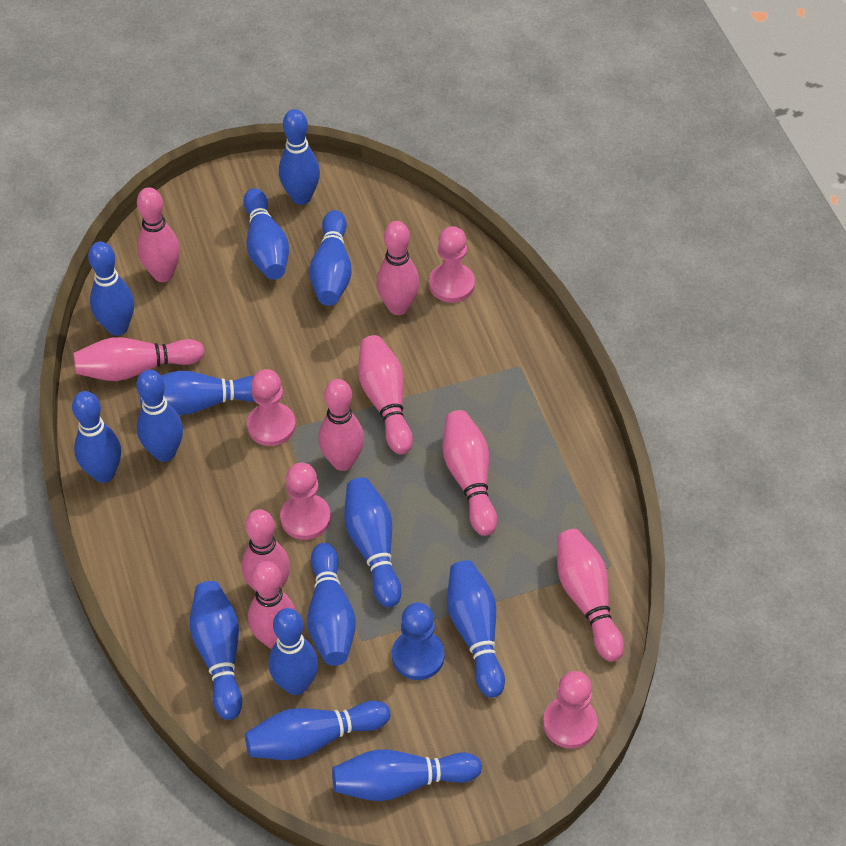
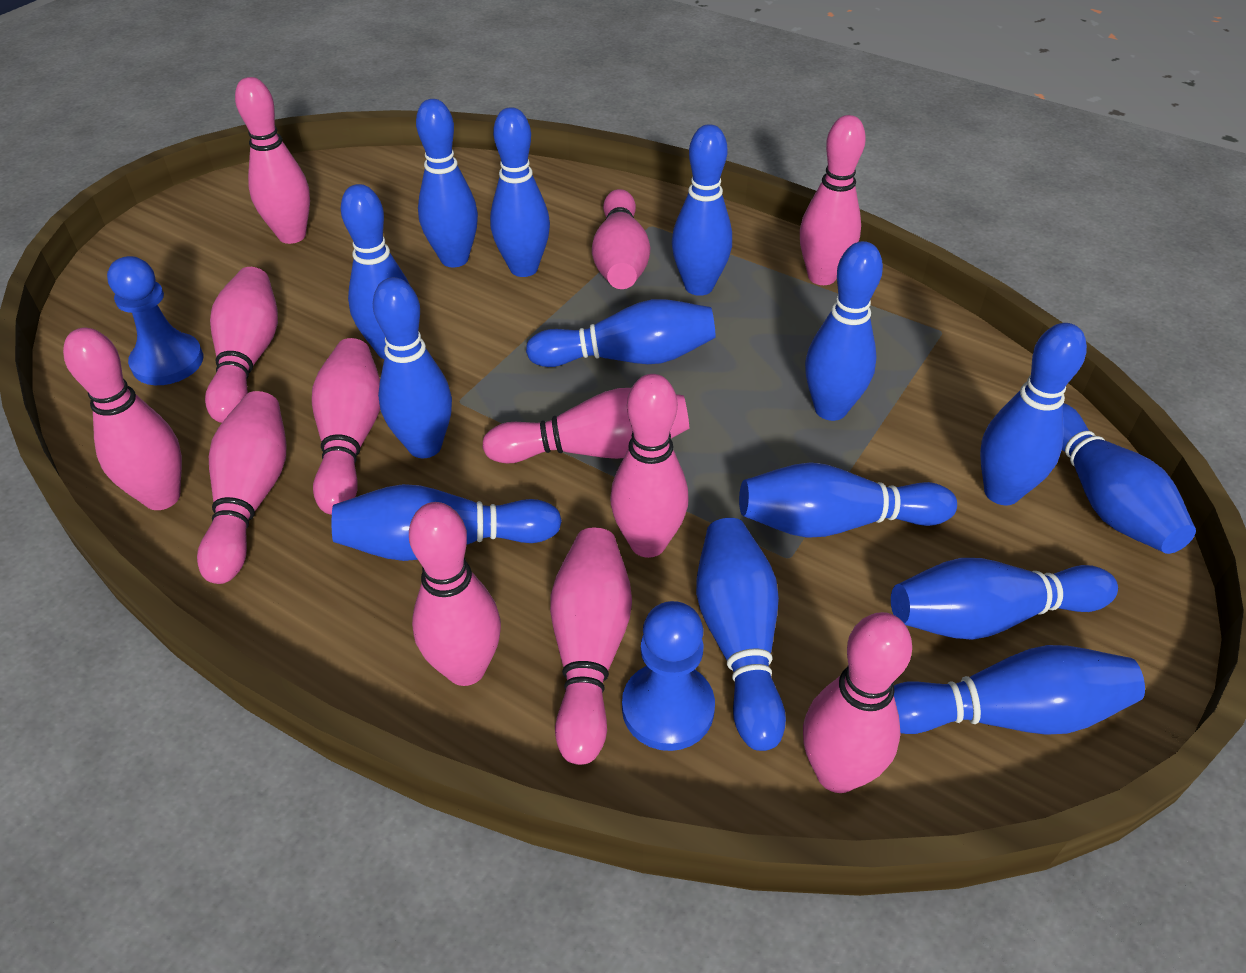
blue pawn: [392,603,444,680] = 1 -> [107,256,203,385] [622,601,715,751] = 2
pink bowling pin: [73,337,205,381] [137,187,180,282] [242,509,290,591] [248,561,296,649] [318,379,364,471] [358,335,413,454] [376,221,420,315] [443,410,497,536] [557,529,624,661] = 9 -> [63,328,182,510] [197,391,286,584] [205,267,278,423] [235,77,310,244] [312,338,380,515] [409,502,501,686] [482,388,689,464] [550,527,632,765] [592,189,650,289] [610,374,689,558] [800,115,866,285] [803,612,912,793] = 12
pink pawn: [247,369,296,446] [280,463,331,540] [429,226,475,303] [543,671,598,749] = 4 -> none = 0

